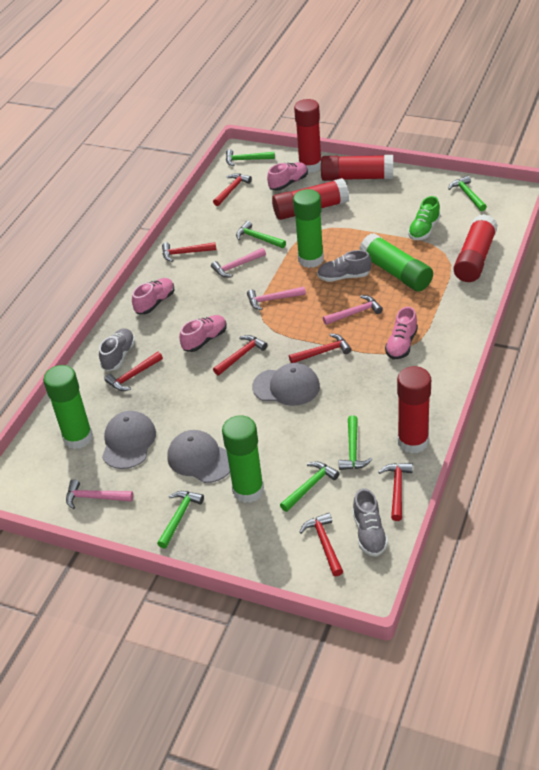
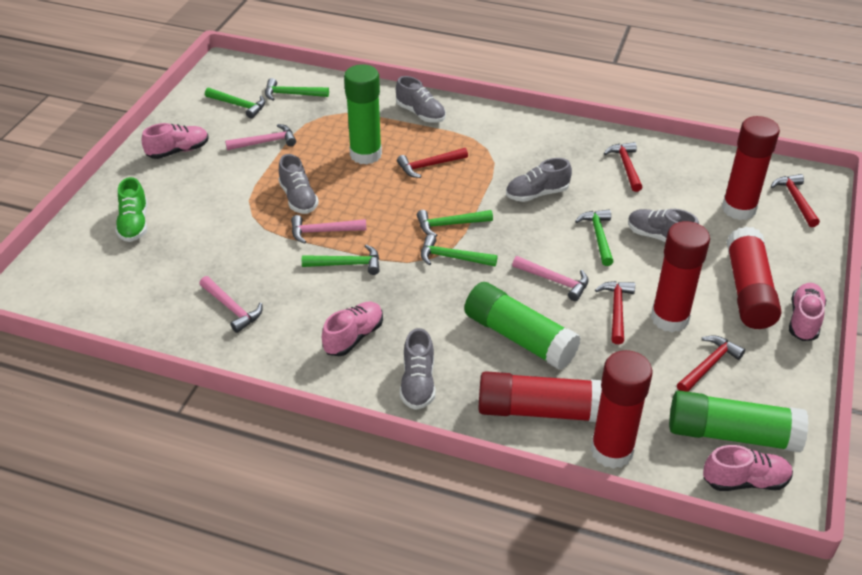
green glue stick: [43,365,93,449] [222,415,264,503] [293,189,324,268] [359,233,433,291] = 4 -> [344,64,382,165] [464,282,581,369] [669,390,809,453] = 3
grey cap: [102,411,156,469] [167,430,230,483] [252,363,320,406] = 3 -> none = 0
grey shoe: [99,328,135,371] [317,250,371,282] [352,488,388,557] = 3 -> [278,154,319,214] [396,76,446,123] [400,328,435,410] [506,158,572,202] [628,209,699,242] = 5
red hammer: [104,352,163,391] [162,242,216,262] [213,173,252,206] [213,335,267,375] [289,333,351,363] [300,513,343,576] [379,463,413,521] = 7 -> [397,148,468,178] [595,281,635,344] [604,142,642,192] [677,335,745,392] [771,174,820,227] = 5

